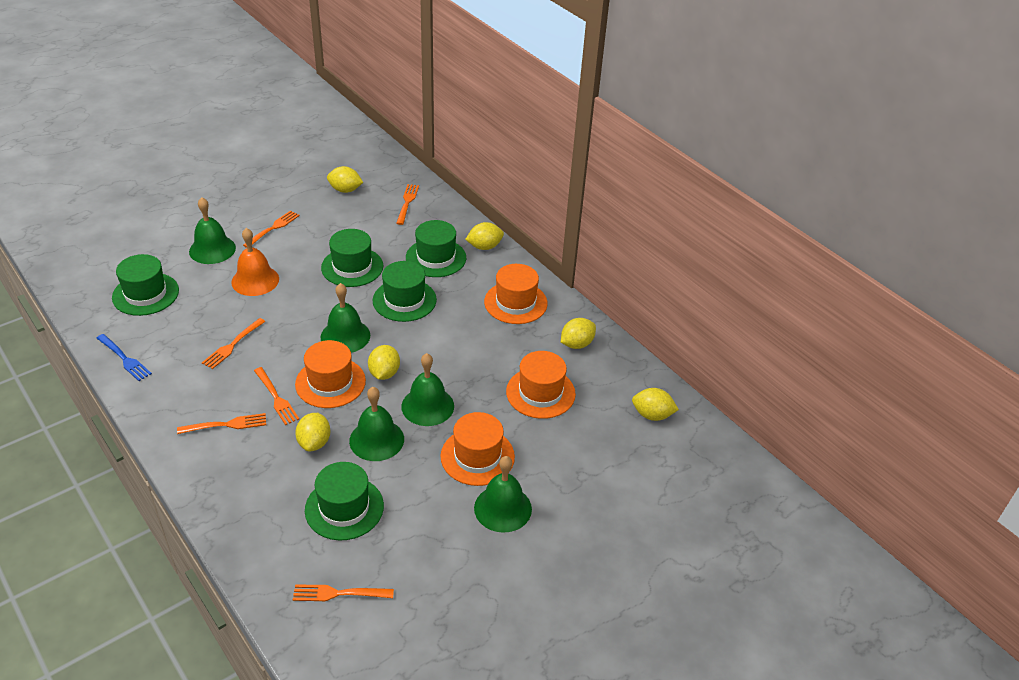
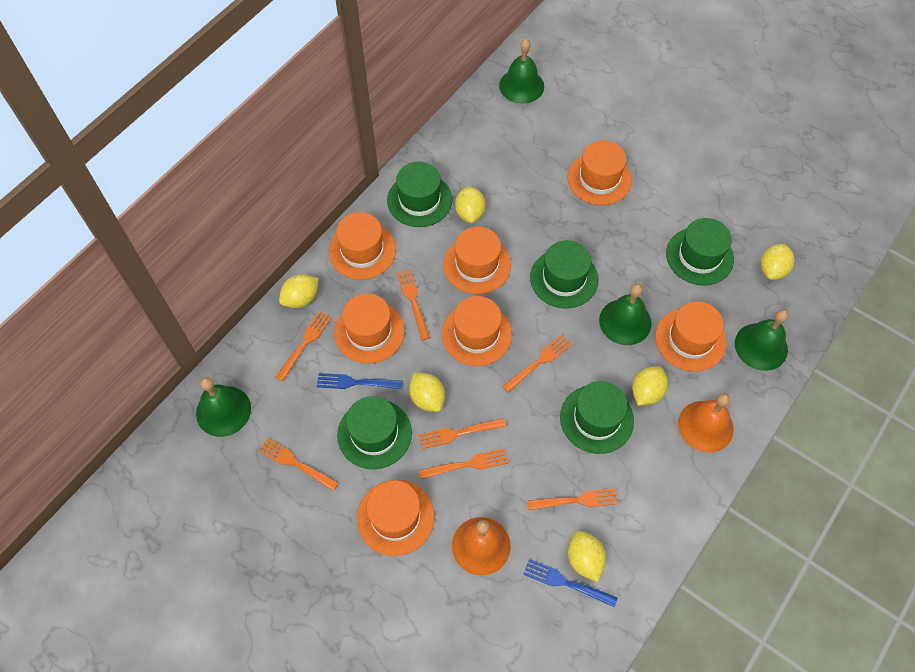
blue fork: [97,334,152,381] = 1 -> [317,373,403,389] [523,559,618,607] = 2
green bell: [189,197,236,264] [320,283,370,353] [349,387,404,461] [401,353,454,426] [474,456,532,533] = 5 -> [196,377,251,437] [499,39,544,104] [599,284,651,345] [735,310,789,371] = 4
orange bell: [231,228,279,296] = 1 -> [452,517,511,576] [678,393,734,453] = 2
orange fork: [177,413,266,434] [202,318,266,369] [243,210,300,248] [254,367,299,425] [293,584,394,601] [396,184,419,225] = 6 -> [258,438,338,491] [275,311,332,382] [397,269,430,340] [419,418,506,449] [419,448,508,479] [502,334,572,393] [527,488,619,510] = 7
orange hat: [295,340,366,408] [440,412,515,486] [484,264,548,324] [506,351,576,419] = 4 -> [329,212,396,280] [334,294,405,364] [357,480,435,556] [442,296,512,366] [443,227,511,294] [567,140,632,205] [655,301,727,372] = 7

